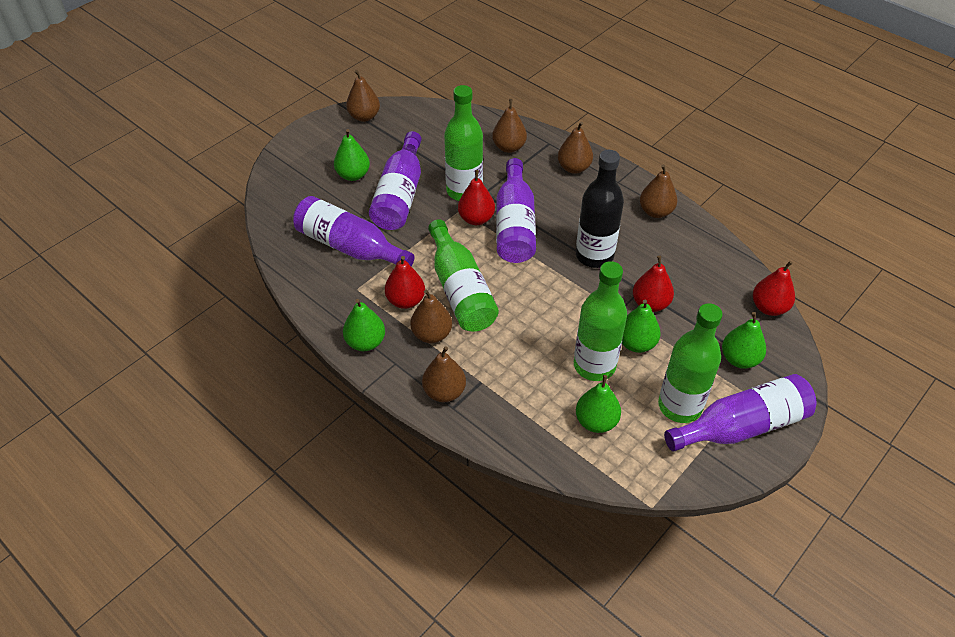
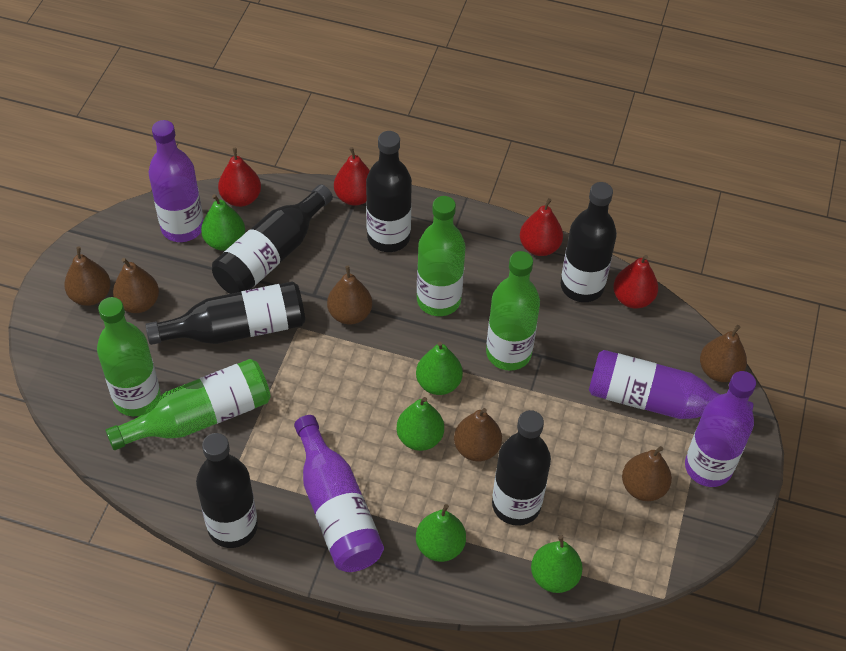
black bottle: [576,150,624,268] = 1 -> [145,281,305,345] [196,433,258,548] [212,184,333,294] [366,131,412,252] [492,410,551,526] [561,182,617,302] = 6

